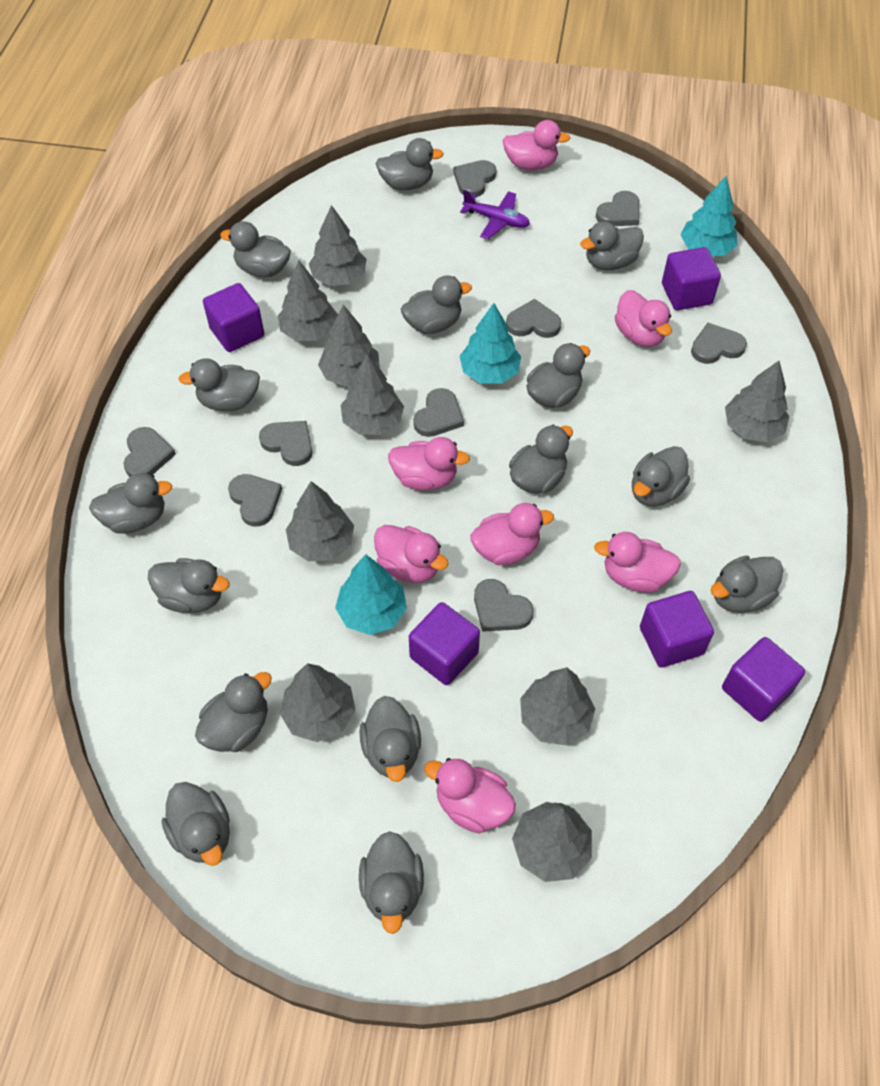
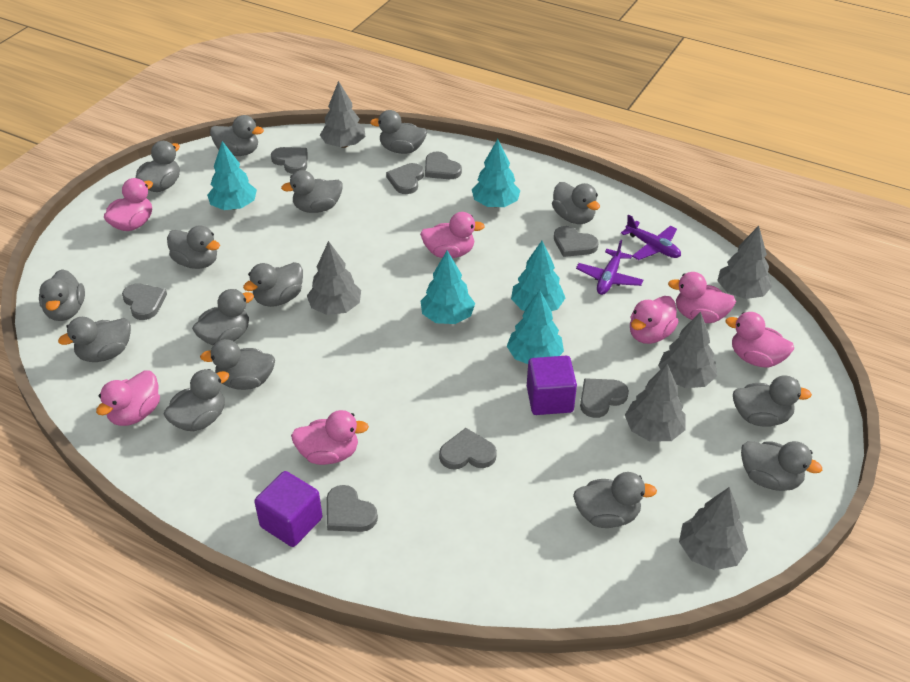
grey heart: [123,427,176,477] [228,474,282,527] [259,421,313,466] [413,388,464,437] [453,160,496,197] [474,579,534,632] [506,299,562,338] [596,191,640,226] [691,323,747,364] = 9 -> [122,283,167,320] [271,147,308,174] [326,485,378,532] [386,163,424,194] [425,151,462,179] [439,428,497,470] [554,226,599,257] [580,378,629,418] = 8
grey tree: [278,261,338,341] [280,663,356,742] [286,481,354,562] [309,205,366,286] [318,305,380,387] [341,354,404,435] [512,802,592,882] [520,667,595,745] [725,361,789,442] = 9 -> [307,241,361,315] [320,81,365,148] [625,364,686,442] [658,311,717,388] [679,487,748,570] [717,226,772,299] = 6
purple cube: [203,283,264,352] [409,602,480,685] [640,591,714,668] [662,247,721,310] [722,637,805,722] = 5 -> [254,471,323,547] [527,356,577,415] = 2
purple plane: [460,190,530,239] = 1 -> [576,240,643,295] [621,214,681,260] = 2
turquoise tree: [335,555,407,635] [459,303,521,383] [680,176,738,256] = 3 -> [207,141,257,210] [421,250,475,324] [472,139,521,207] [507,290,564,364] [511,241,565,311] = 5

